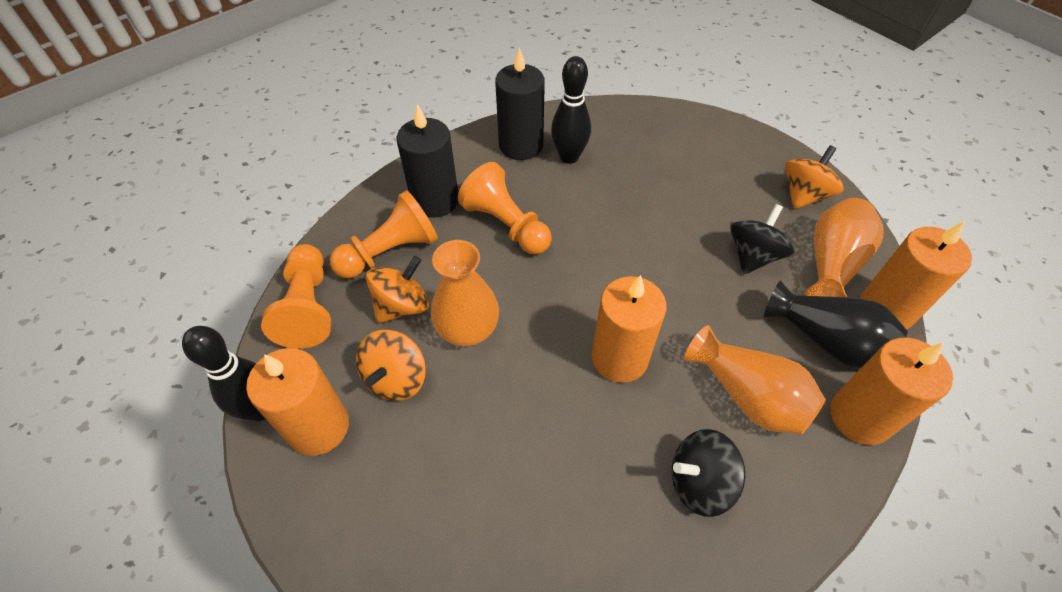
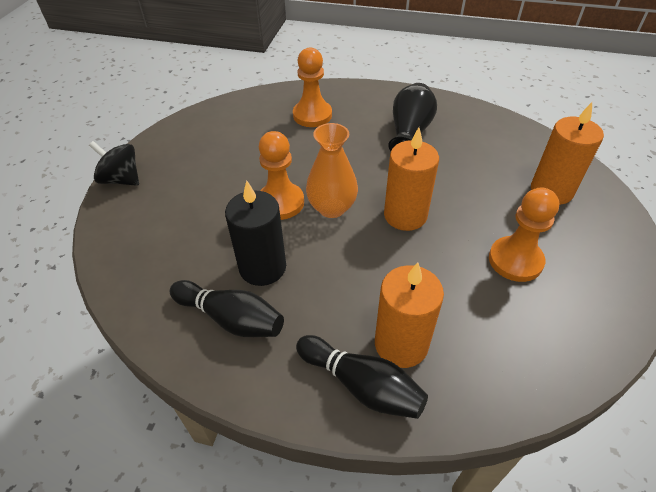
black candle: [397,104,458,218] [495,47,545,160] = 2 -> [225,181,286,286] = 1
black spinning top: [672,429,745,517] [730,204,794,274] = 2 -> [89,141,139,186] = 1
orange candle: [246,348,349,456] [592,275,667,383] [830,338,953,445] [860,221,972,329] = 4 -> [375,262,444,368] [384,127,439,231] [531,102,604,205] = 3
orange spinning top: [356,330,426,401] [366,256,429,324] [785,145,844,209] = 3 -> none = 0
orange vase: [431,240,499,346] [685,325,826,434] [805,198,884,297] = 3 -> [306,123,358,218] = 1

